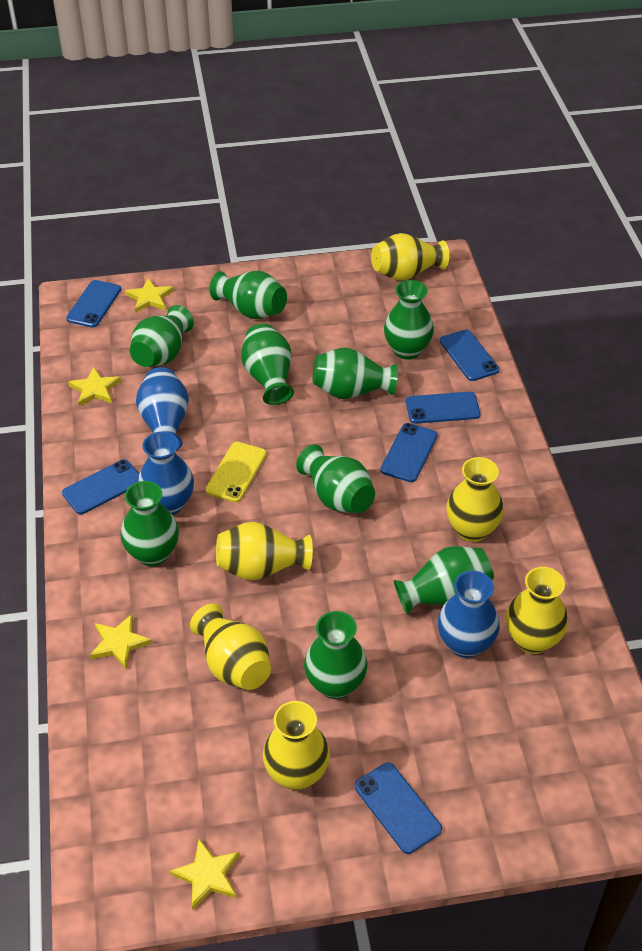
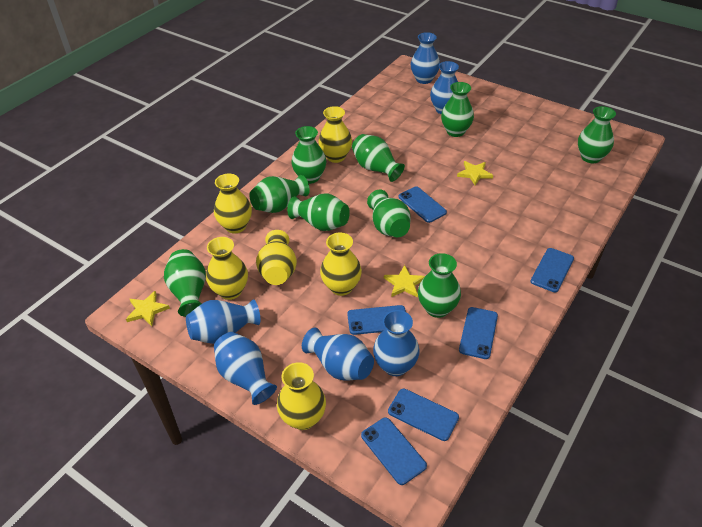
blue vase: [136,367,189,450] [138,432,194,515] [438,571,500,658] = 3 -> [186,299,260,344] [214,332,277,405] [302,327,374,380] [373,310,420,376] [411,32,440,84] [430,61,459,114] = 6
yellow phone: [205,442,267,503] = 1 -> none = 0
yellow star: [68,367,121,406] [89,614,152,669] [125,278,174,313] [169,839,240,910] = 4 -> [126,291,170,326] [384,265,425,298] [457,161,493,185] = 3

